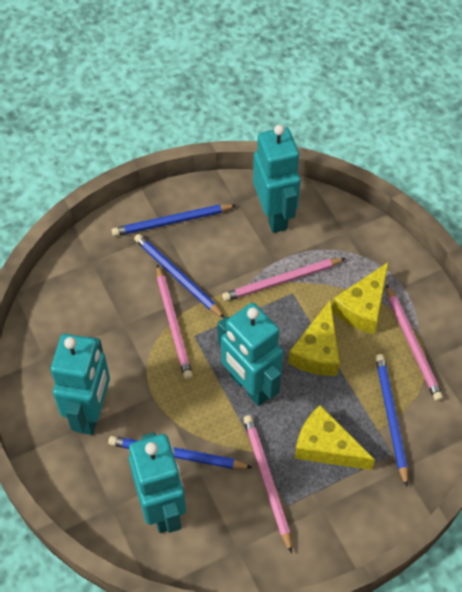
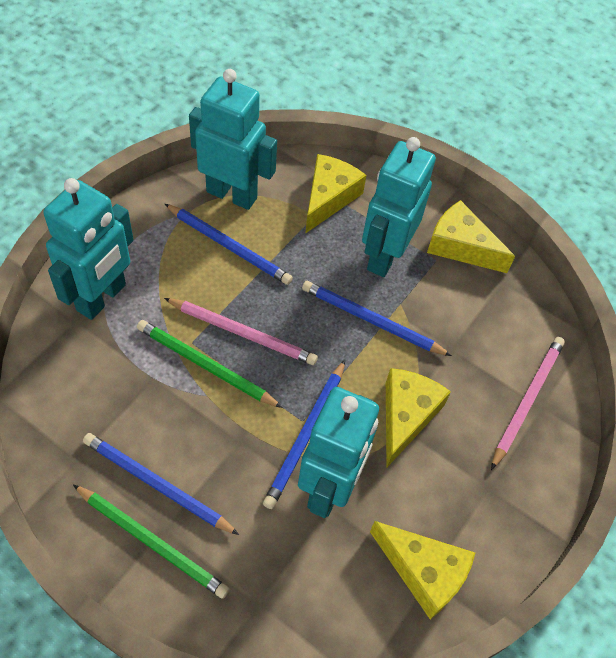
green pencil: none = 0 -> [73,484,229,599] [137,320,283,408] = 2
pink pencil: [157,264,193,380] [222,258,346,302] [243,415,292,554] [386,284,443,401] = 4 -> [164,298,318,365] [491,337,565,470] = 2
yellow cheese: [288,299,340,376] [294,405,375,470] [332,262,388,334] = 3 -> [305,154,367,234] [370,521,475,619] [386,368,451,467] [427,200,515,273] = 4

